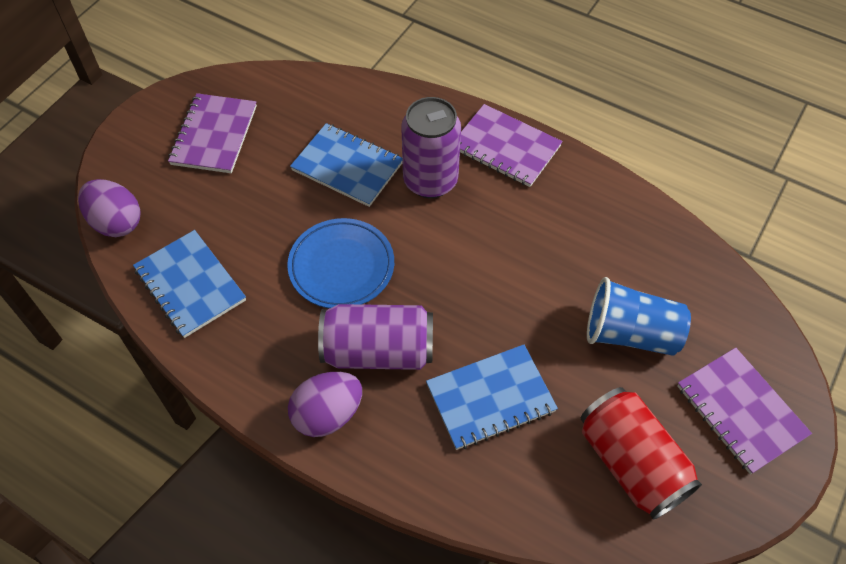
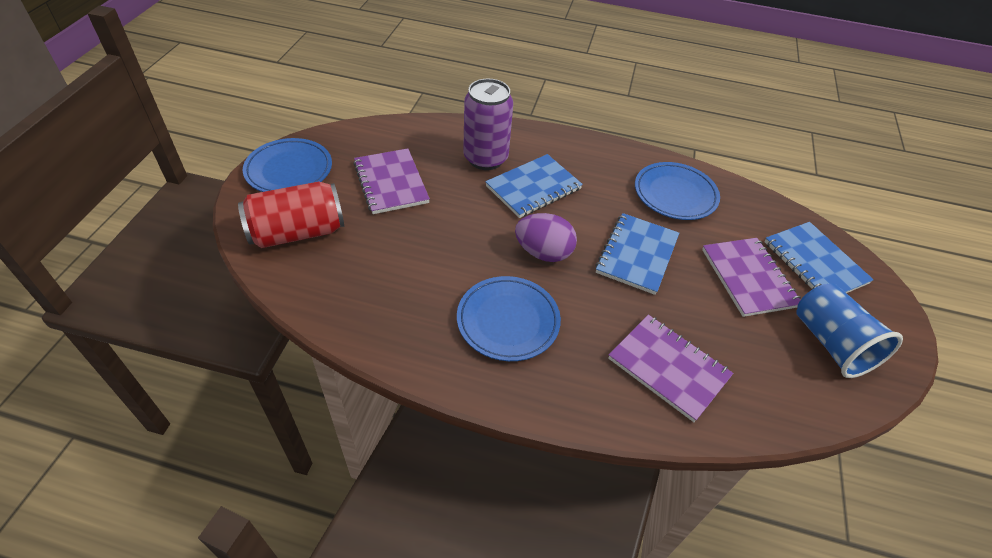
blue plate: [287,218,394,308] = 1 -> [243,138,332,192] [457,276,561,361] [635,162,720,220] = 3
purple can: [318,304,433,370] [401,97,461,198] = 2 -> [463,78,513,170] = 1
purple egg: [78,179,141,237] [288,372,362,437] = 2 -> [515,213,577,262] = 1

